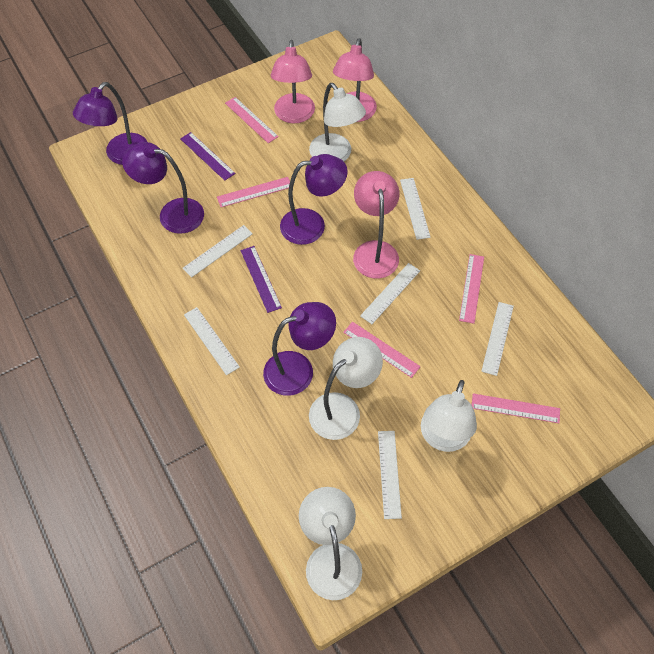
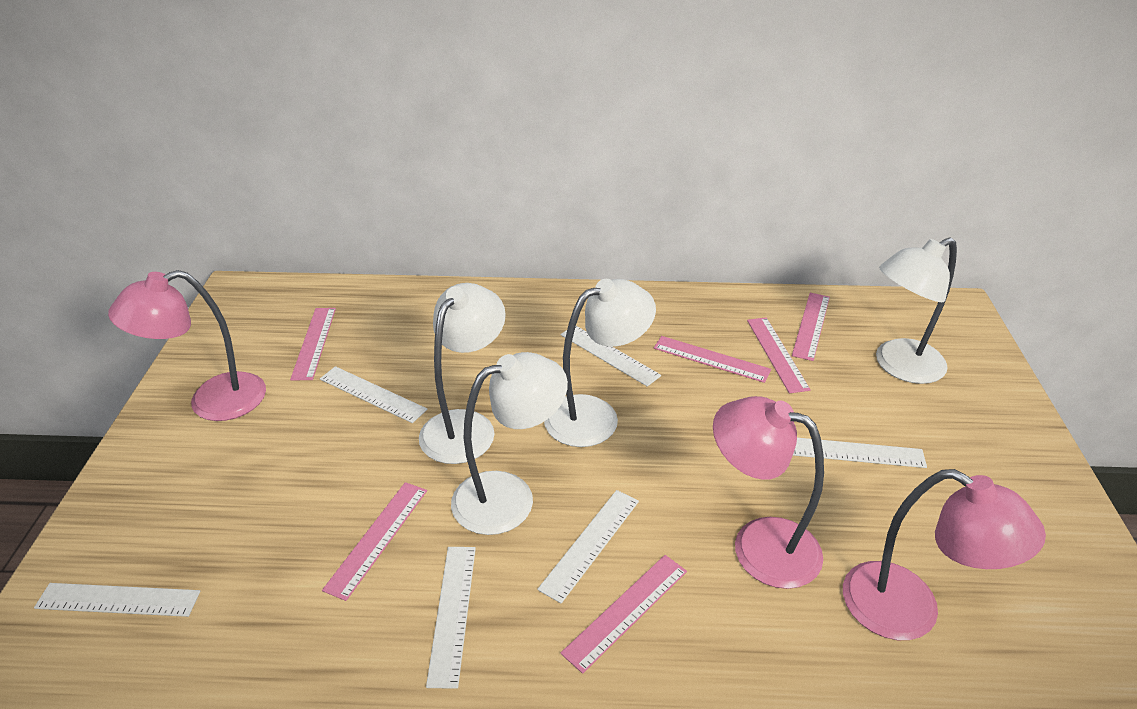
pink ruler: [217,177,290,207] [225,97,279,143] [343,322,421,378] [459,254,484,324] [472,393,560,423] = 5 -> [290,308,336,381] [322,482,427,601] [560,555,687,674] [654,336,771,383] [747,317,811,393] [792,293,830,361] = 6
purple lamp: [73,82,147,165] [122,142,204,234] [263,302,336,396] [280,154,348,245] = 4 -> none = 0
purple ruler: [180,132,235,181] [240,246,282,313] = 2 -> none = 0

